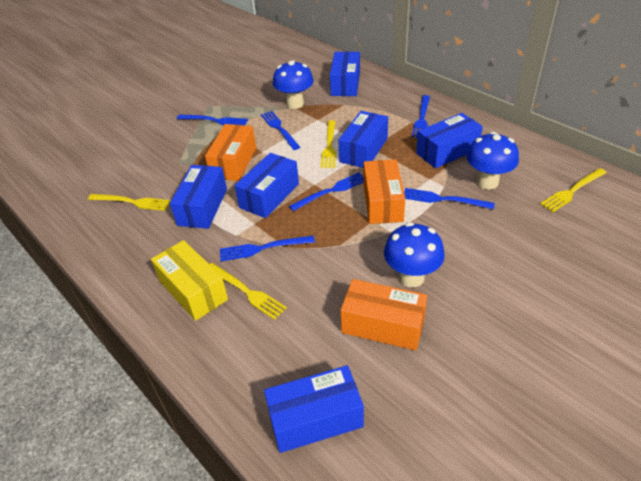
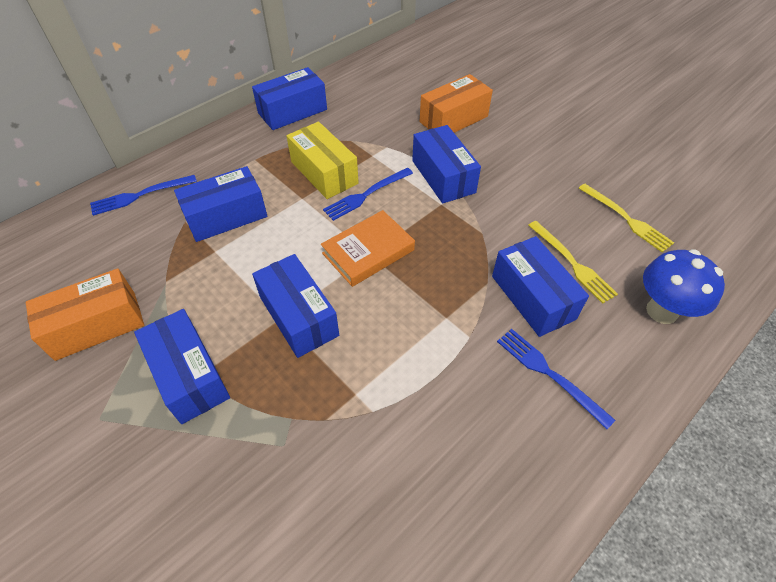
blue fork: [177,115,248,126] [220,236,315,261] [261,111,300,150] [289,172,363,211] [404,188,495,209] [412,95,430,138] = 6 -> [90,175,197,216] [323,168,413,221] [497,329,616,429] = 3
blue mushroom: [273,60,314,109] [384,222,445,287] [466,132,519,189] = 3 -> [643,249,725,324] = 1
orange book: none = 0 -> [321,210,415,287] = 1
orange box: [205,124,256,181] [340,279,427,351] [363,159,405,224] = 3 -> [26,268,144,361] [419,74,493,133] = 2
yellow fork: [88,194,171,211] [209,263,287,320] [321,120,336,168] [540,168,607,212] = 4 -> [528,221,618,304] [578,184,674,252] = 2

